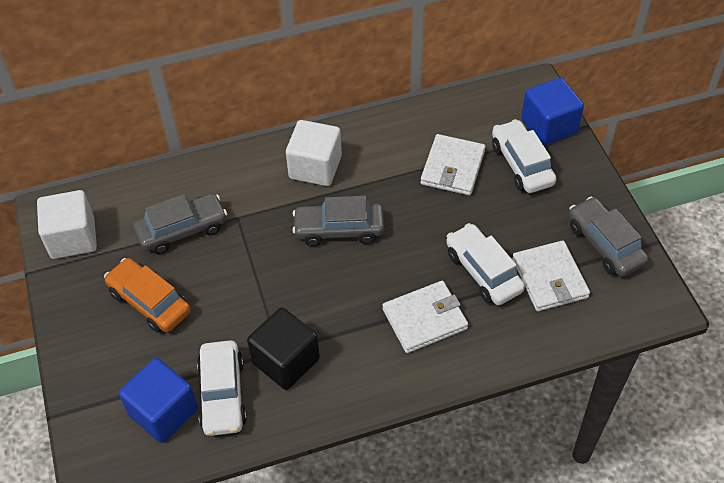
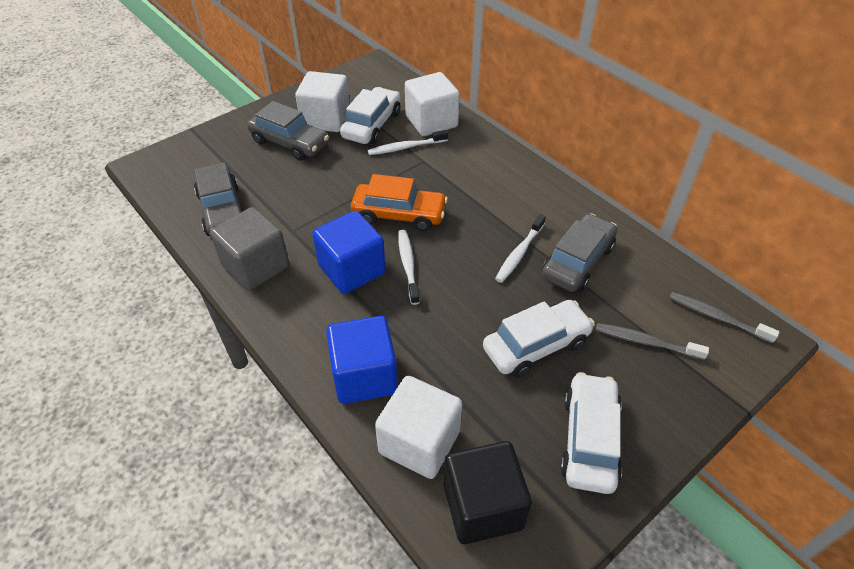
grey cube: none = 0 -> [210,207,289,291] = 1
grey toothbrush: none = 0 -> [596,323,709,360] [669,292,780,344] = 2
white cube: [37,190,97,259] [286,120,342,186] = 2 -> [295,71,350,132] [375,376,462,479] [405,72,460,136] = 3
white toothbrush: none = 0 -> [368,130,448,155] [398,230,420,305] [495,214,546,283] = 3
white wallet: [382,281,468,353] [420,134,486,195] [512,240,590,311] = 3 -> none = 0

